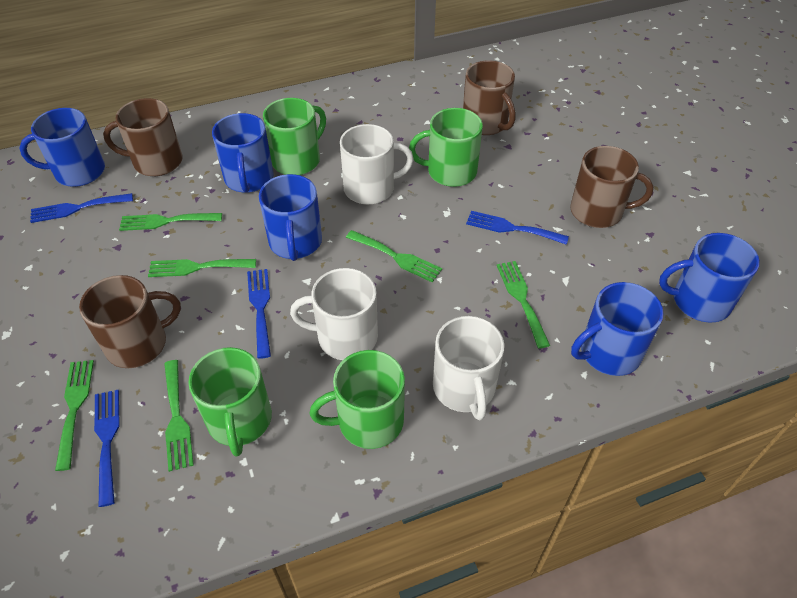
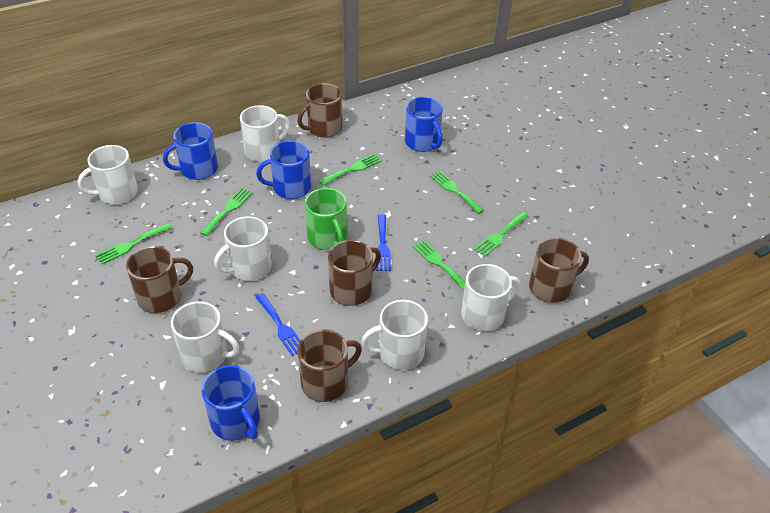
blue fork: [30,193,133,223] [94,390,120,507] [247,269,271,359] [466,211,569,245] = 4 -> [255,293,301,356] [376,214,391,271] = 2
blue mug: [20,108,105,187] [212,113,274,193] [259,174,322,261] [571,282,664,376] [659,233,760,323] = 5 -> [163,122,218,180] [201,365,260,441] [256,141,311,199] [405,97,443,152] = 4
brown mug: [79,275,181,368] [103,98,183,176] [463,61,516,135] [570,146,653,228] = 4 -> [126,246,193,313] [297,83,343,138] [297,329,362,402] [328,240,381,306] [529,238,589,303] = 5
green mug: [188,347,272,456] [263,98,326,175] [309,350,405,449] [409,108,483,187] = 4 -> [305,188,347,250] = 1
white mug: [290,268,378,360] [340,124,414,205] [433,316,504,420] = 3 -> [78,145,138,204] [171,302,239,372] [214,216,272,281] [240,105,290,162] [361,300,428,370] [461,264,520,331] = 6

